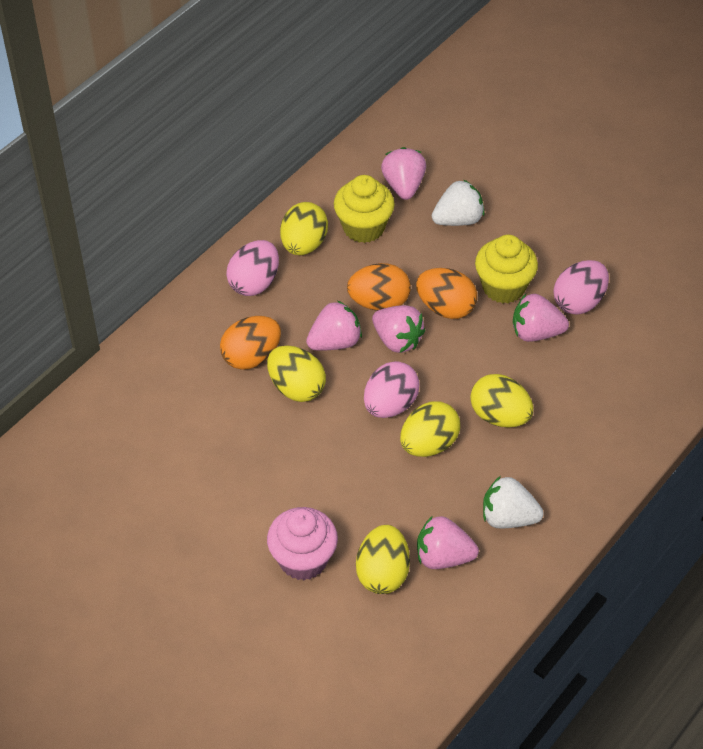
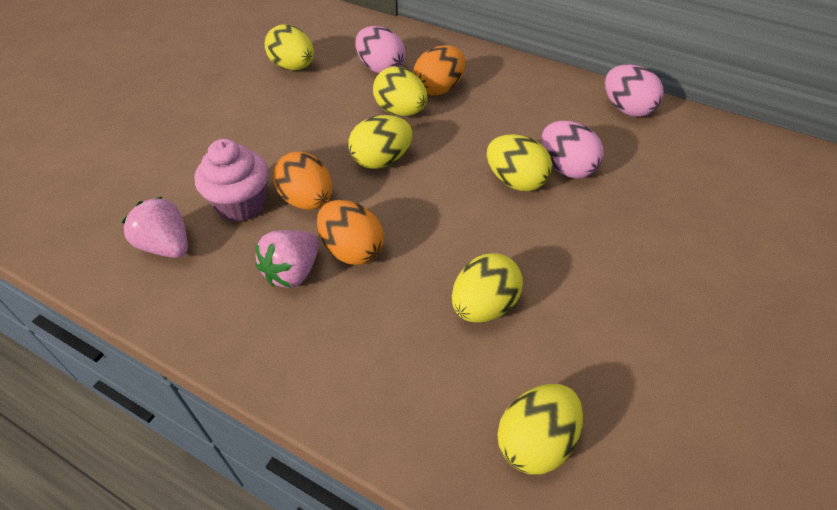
pink strawberry: [306,300,362,351] [372,305,425,353] [381,147,426,200] [417,516,479,569] [513,294,569,342] = 5 -> [121,196,188,258] [255,230,319,288] = 2
white strawberry: [432,179,485,226] [483,476,544,529] = 2 -> none = 0
yellow cupcake: [334,175,395,243] [475,235,538,303] = 2 -> none = 0
yellow egg: [267,345,326,402] [280,202,328,255] [356,525,410,594] [400,401,460,457] [470,374,533,428] = 5 -> [265,24,314,70] [348,115,413,169] [373,67,427,116] [452,253,523,323] [487,134,552,191] [497,384,583,475] = 6

